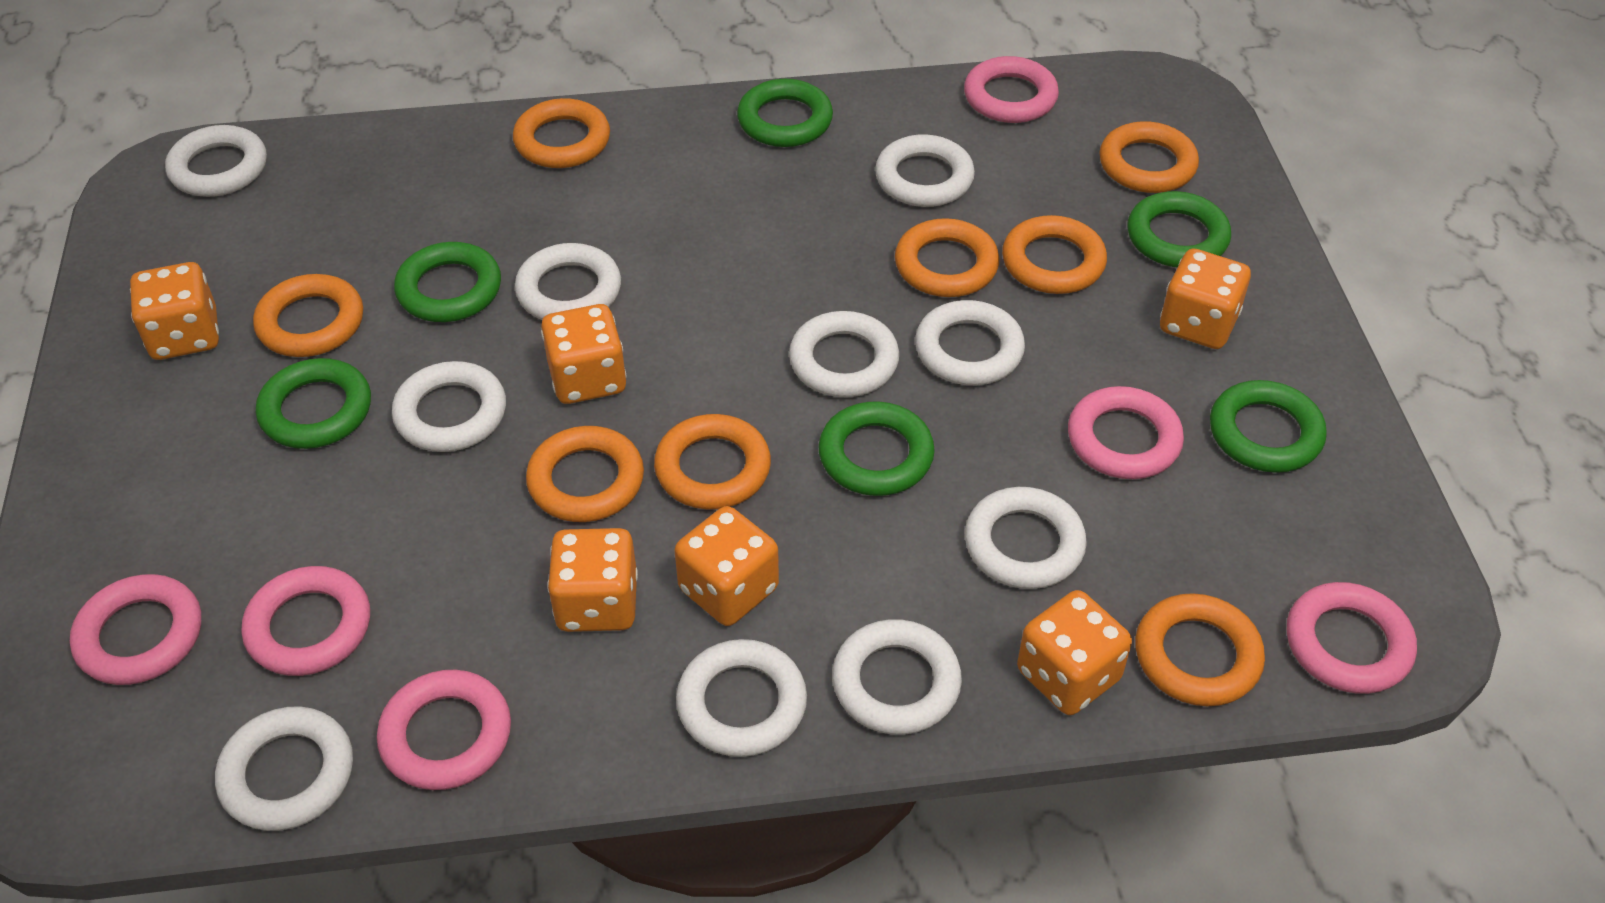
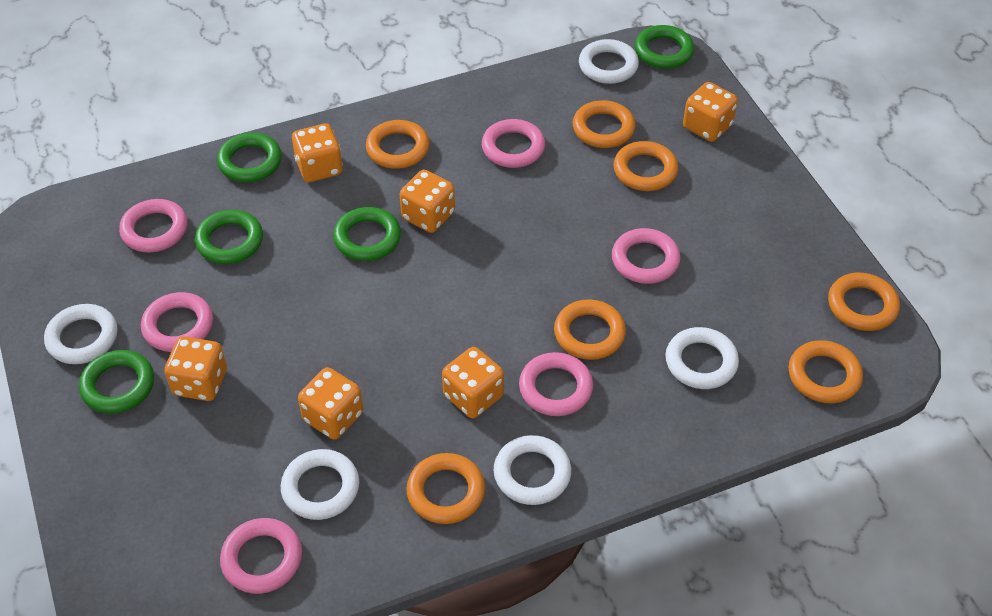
green ring: [256,358,371,449] [394,242,501,322] [737,79,833,147] [818,401,935,496] [1128,191,1231,268] [1210,380,1327,473] = 6 -> [79,350,154,414] [195,210,263,264] [217,133,282,182] [333,207,401,261] [635,25,694,69] = 5
orange ring: [253,274,363,357] [513,98,610,168] [526,426,644,522] [654,414,771,509] [895,218,999,297] [1002,215,1107,294] [1099,121,1199,193] [1135,593,1265,706] = 8 -> [366,120,430,169] [406,453,485,524] [554,299,626,360] [573,100,636,148] [613,141,678,191] [788,340,863,403] [828,273,900,331] = 7
white ring: [165,125,267,197] [215,706,353,831] [392,361,506,452] [515,243,621,320] [676,639,807,757] [789,311,899,397] [832,619,962,735] [875,134,975,207] [915,300,1025,385] [965,487,1087,589] = 10 -> [44,304,117,364] [281,449,359,520] [494,435,571,505] [579,39,639,84] [666,327,739,389] = 5

